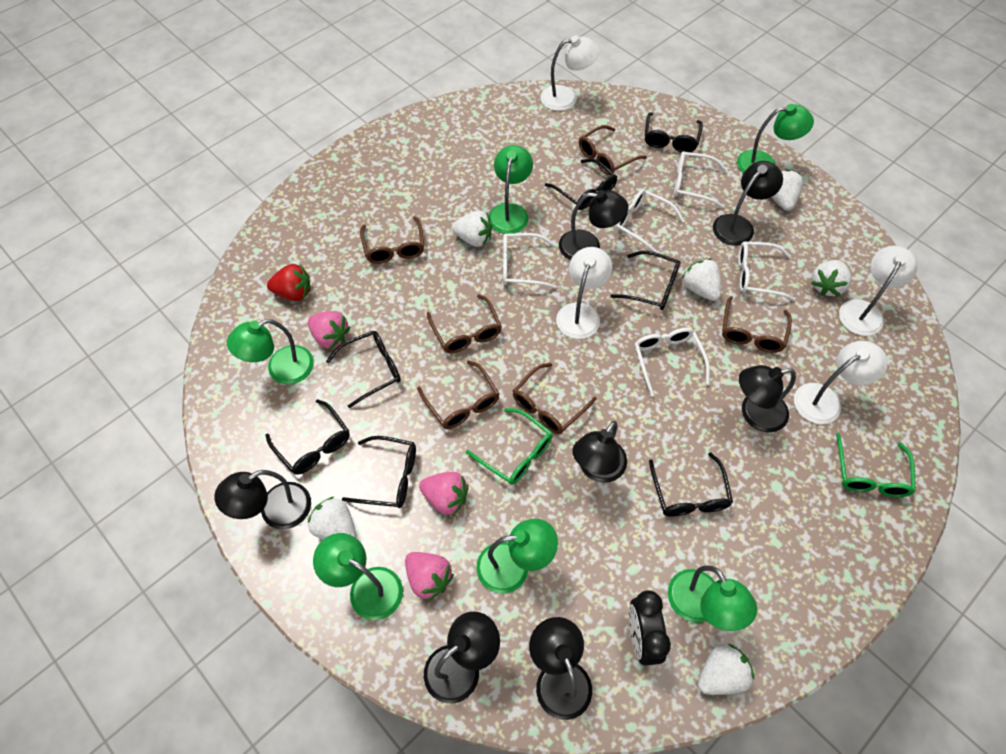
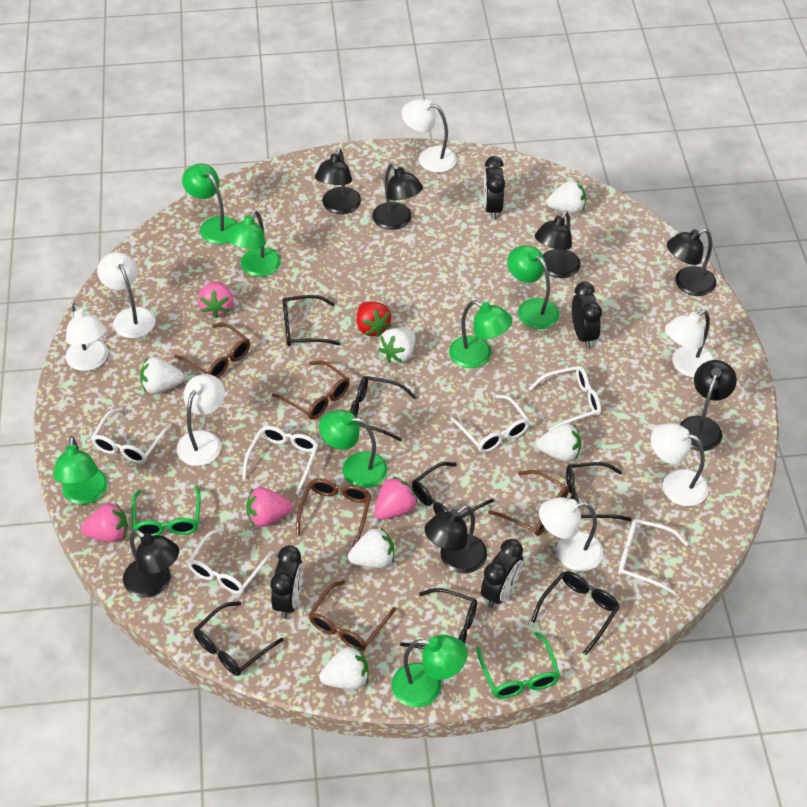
black clock: [629,590,671,666] = 1 -> [270,545,303,619] [481,539,523,608] [484,156,505,220] [572,282,602,348] = 4
brown glasses: [360,216,424,264] [417,360,500,429] [427,294,502,353] [513,363,597,434] [579,125,647,175] [722,296,792,353] = 6 -> [174,323,250,378] [272,360,350,420] [296,479,371,546] [309,580,396,651] [488,470,569,536] = 5
green lamp: [227,319,314,384] [313,533,403,620] [476,519,558,593] [489,145,533,234] [668,565,757,631] [737,104,814,173] = 6 -> [53,436,108,504] [182,163,237,244] [227,210,281,277] [319,410,388,488] [392,635,468,708] [449,300,512,368] [507,246,559,329] = 7
pink strawberry: [308,311,350,349] [405,552,454,601] [419,472,469,516] = 3 -> [81,502,128,542] [198,281,233,318] [246,487,292,527] [374,476,418,520] = 4
white glasses: [503,233,557,289] [615,189,685,254] [635,328,710,397] [674,151,727,208] [738,241,795,301] = 5 -> [91,408,172,464] [187,528,274,594] [242,426,318,495] [450,394,530,453] [529,366,601,431] [618,519,688,594] = 6
white lamp: [540,35,599,111] [556,247,612,339] [794,341,888,424] [839,246,918,336] = 4 -> [66,303,108,371] [97,252,155,338] [177,374,225,466] [402,99,457,173] [539,497,603,571] [651,423,709,506] [665,310,715,377] = 7

